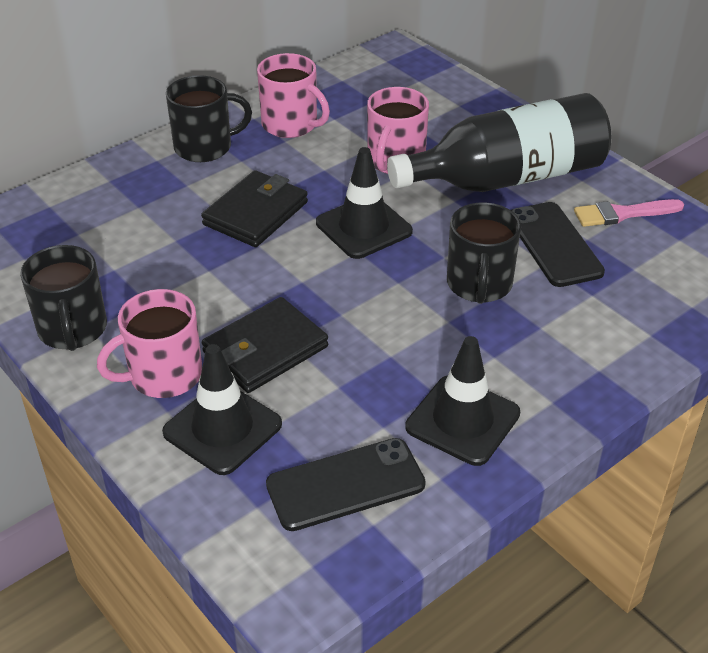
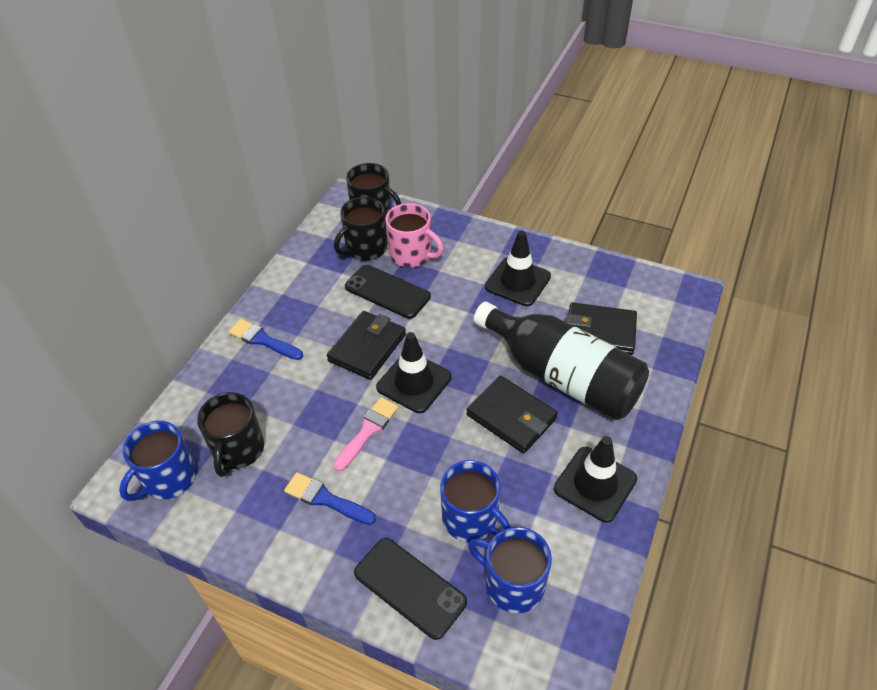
black wallet: [201,170,308,247] [202,297,328,393] = 2 -> [327,311,406,380] [466,376,558,454] [566,302,637,355] = 3
blue brush: none = 0 -> [229,319,303,360] [284,472,376,525] = 2
blue mug: none = 0 -> [119,421,196,501] [440,460,511,542] [468,527,552,613] = 3
pink mug: [97,289,202,398] [257,53,330,138] [367,87,429,174] = 3 -> [386,203,444,268] = 1

